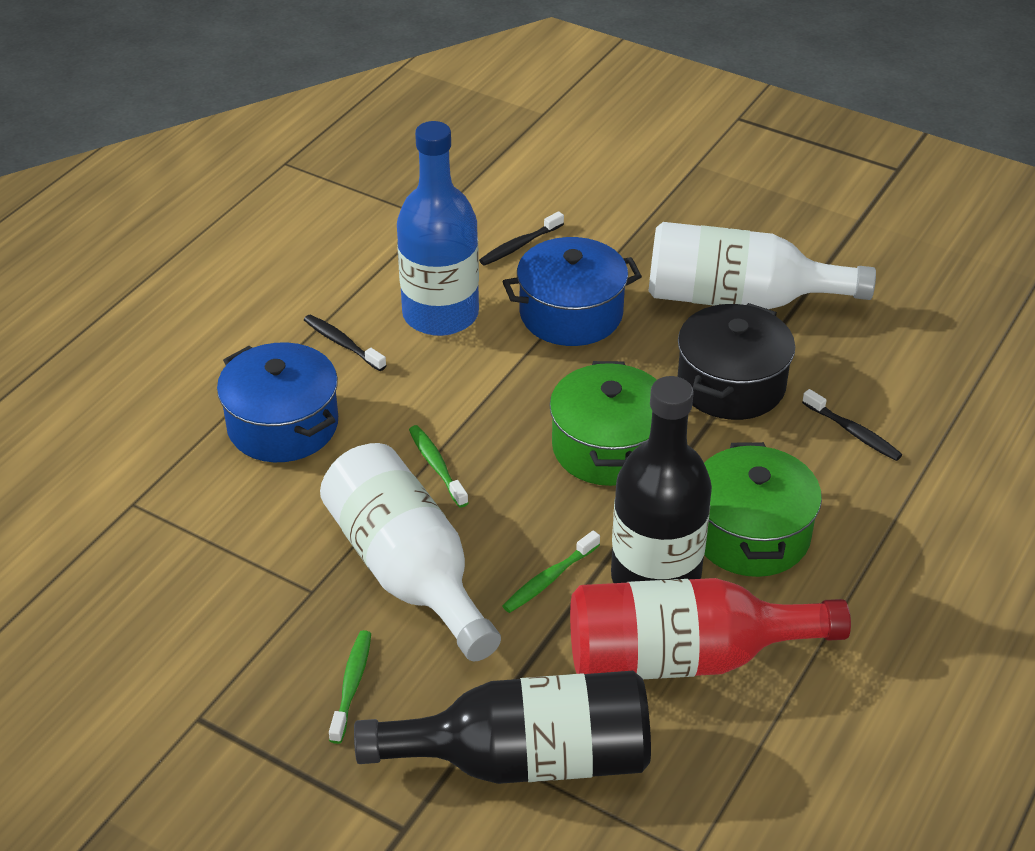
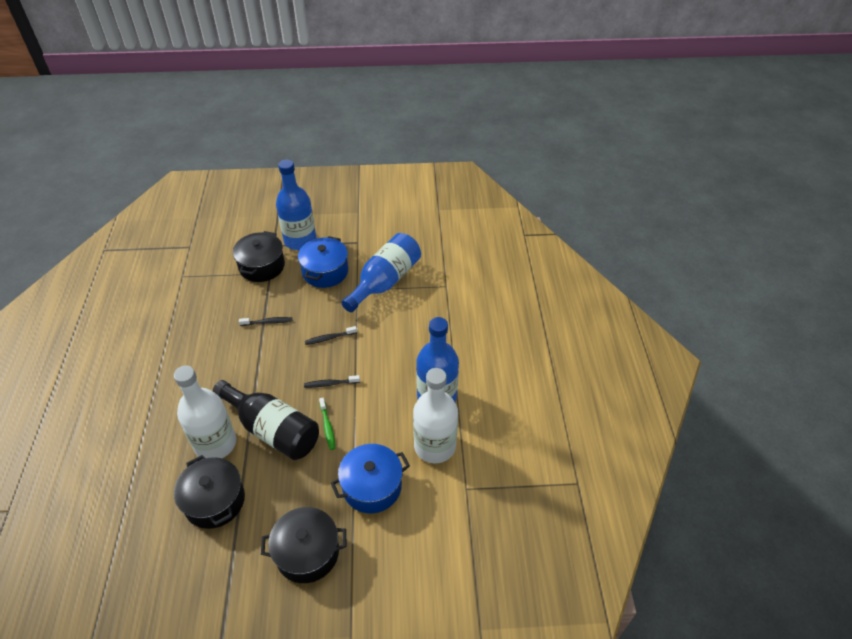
black bottle: [354,671,651,784] [611,376,712,583] = 2 -> [213,380,319,460] = 1
black pot: [677,303,795,420] = 1 -> [174,455,245,529] [233,231,285,282] [261,507,347,583] = 3
blue bottle: [397,121,479,336] = 1 -> [276,160,316,250] [342,233,421,312] [416,317,459,402] = 3
green pot: [549,361,657,486] [704,442,822,577] = 2 -> none = 0
green toothbrush: [329,630,371,744] [409,425,468,508] [502,530,600,613] = 3 -> [319,398,335,450] = 1
red bottle: [570,578,851,679] = 1 -> none = 0

